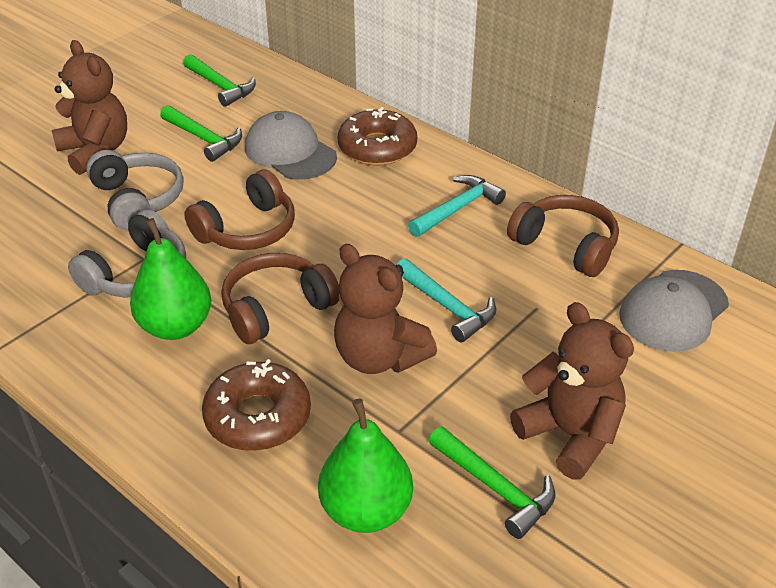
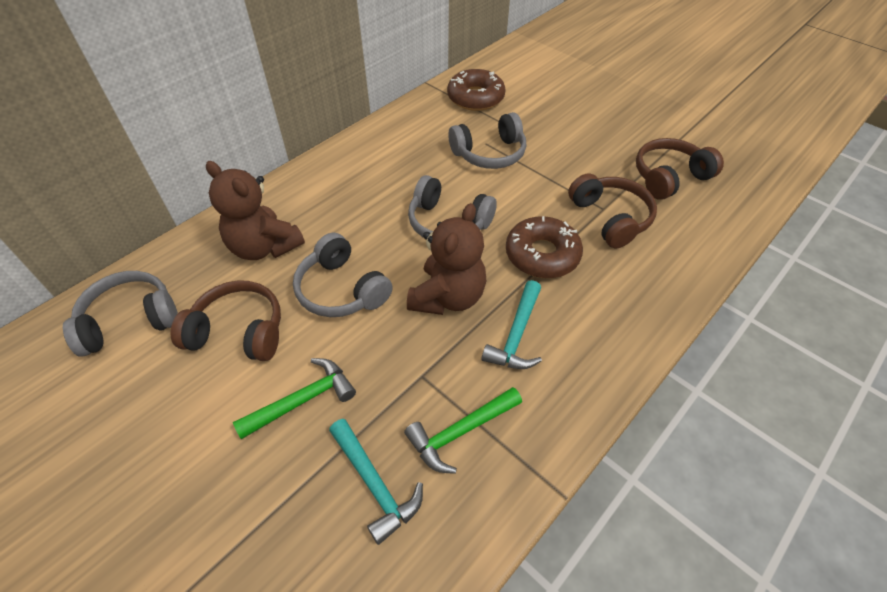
brown teddy bear: [52,40,127,175] [334,244,437,374] [510,302,634,480] = 3 -> [206,161,305,260] [407,203,486,315] = 2
green hammer: [160,105,242,162] [183,54,256,107] [429,426,555,539] = 3 -> [233,358,356,439] [404,387,522,474] = 2
green pear: [130,218,211,340] [318,398,413,533] = 2 -> none = 0
grey cap: [245,111,337,180] [619,270,729,352] = 2 -> none = 0
grey headphones: [68,209,186,297] [86,150,184,230] = 2 -> [63,271,178,357] [293,233,393,317] [408,175,497,238] [448,112,526,169] = 4

